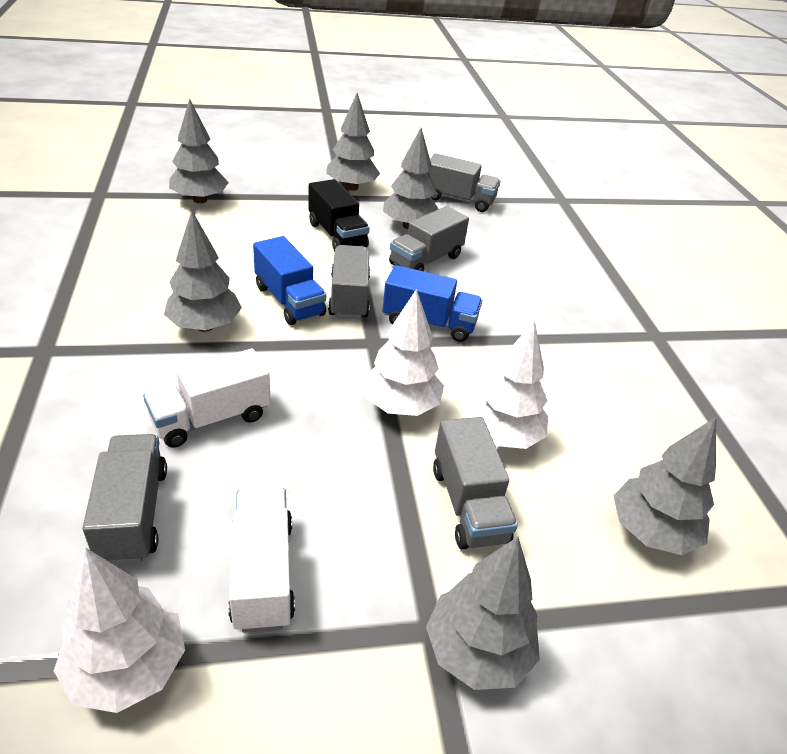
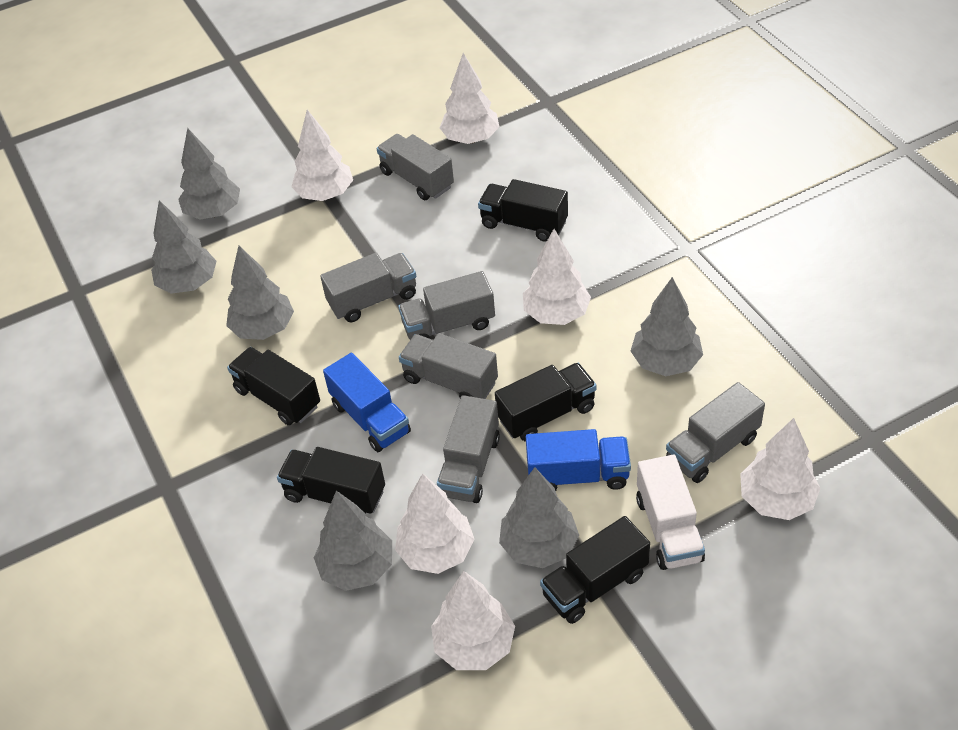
black truck: [308,179,370,251] = 1 -> [227,347,320,426] [277,447,385,514] [478,179,568,242] [495,363,597,442] [540,516,650,624] = 5
grey truck: [83,434,167,564] [328,245,370,319] [389,206,469,271] [429,153,501,212] [433,417,518,549] = 5 -> [320,253,416,322] [377,134,454,200] [398,271,495,340] [399,333,498,399] [437,395,500,503] [666,382,765,483] = 6
white tree: [54,547,185,713] [362,289,444,416] [465,320,548,449] = 3 -> [291,110,353,201] [395,473,475,574] [431,571,515,670] [440,53,500,144] [523,229,591,325] [740,418,820,520] = 6
white truck: [143,349,271,448] [228,488,295,633] = 2 -> [636,455,705,570] = 1

